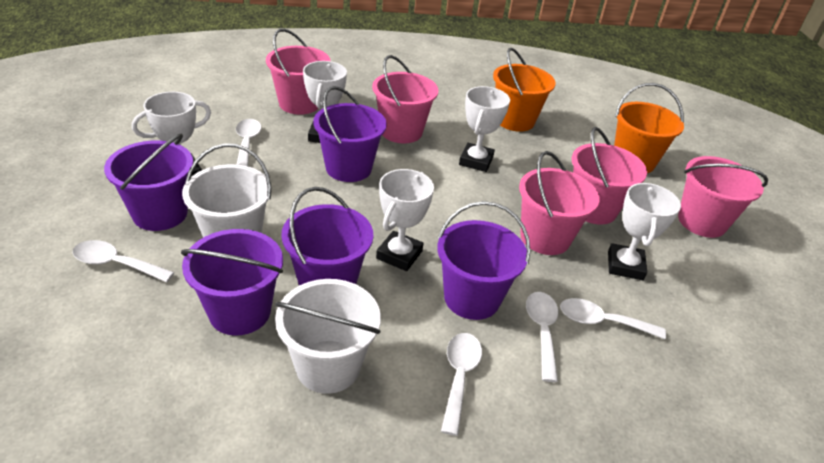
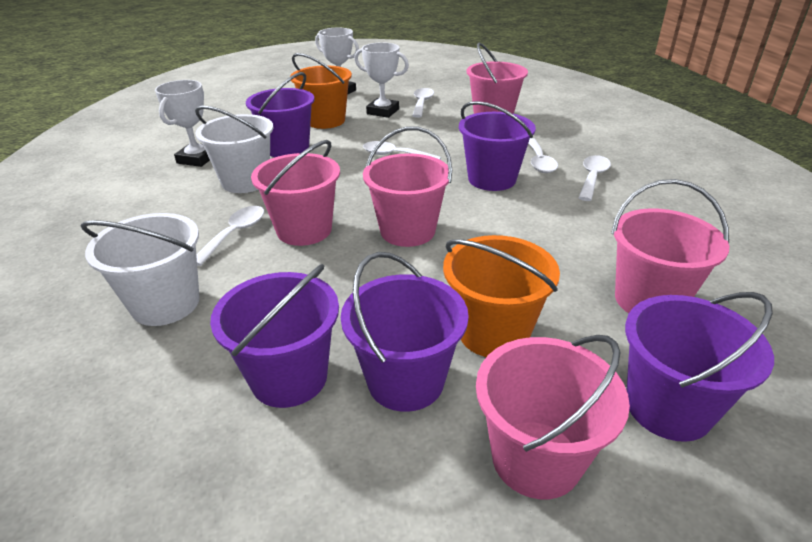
white trophy: [132,92,211,176] [303,61,347,143] [376,169,434,271] [459,86,510,172] [608,183,681,280] = 5 -> [155,80,210,167] [315,28,359,95] [354,42,409,118] = 3

